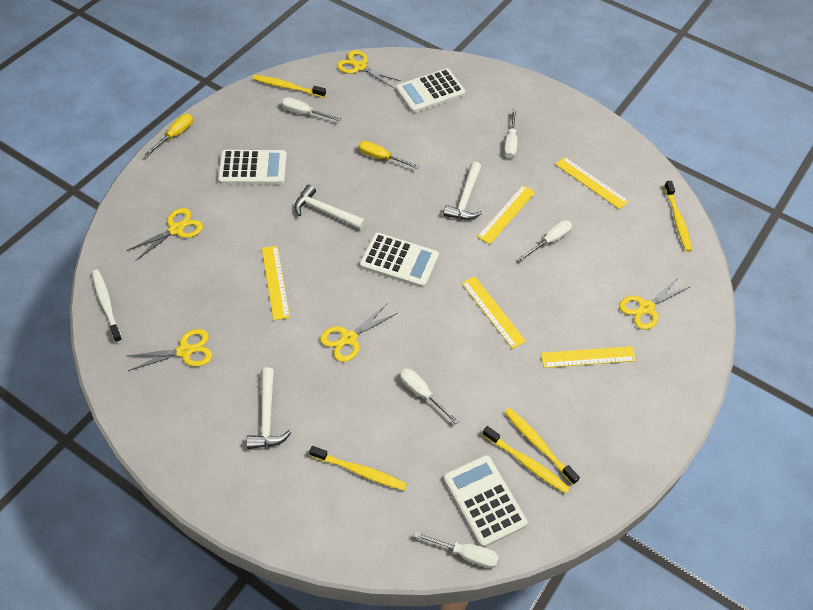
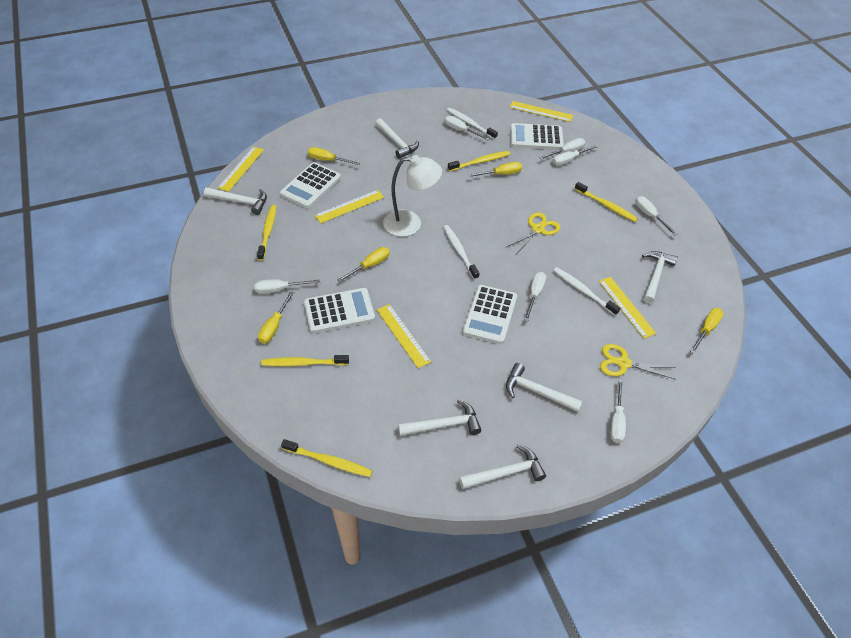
white hammer: [246,367,291,449] [294,184,366,230] [443,162,482,220] = 3 -> [204,188,267,215] [375,118,419,159] [398,399,481,436] [459,444,546,489] [506,363,583,412] [642,251,678,304] = 6
white lamp: none = 0 -> [383,155,442,237] = 1
white screwdriver: [281,97,341,121] [400,368,459,424] [414,532,499,568] [504,110,517,158] [519,220,572,260] = 5 -> [254,279,320,294] [444,116,490,140] [524,272,546,321] [539,138,585,159] [552,145,599,166] [610,379,626,443] [635,196,678,236] = 7
white toothbrush: [92,270,122,343] = 1 -> [443,225,479,280] [447,107,498,139] [553,267,620,316] = 3
yellow scissors: [127,208,203,261] [128,329,212,371] [320,305,397,362] [337,50,401,88] [619,277,691,330] = 5 -> [505,212,560,254] [600,344,676,380] = 2
yellow screwdriver: [145,114,193,156] [358,141,419,169] = 2 -> [258,291,294,343] [308,147,360,165] [338,247,390,282] [469,162,522,177] [690,308,724,354] = 5

